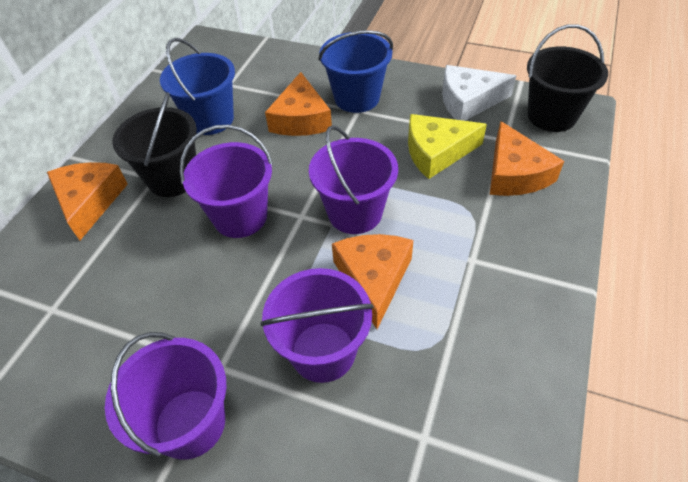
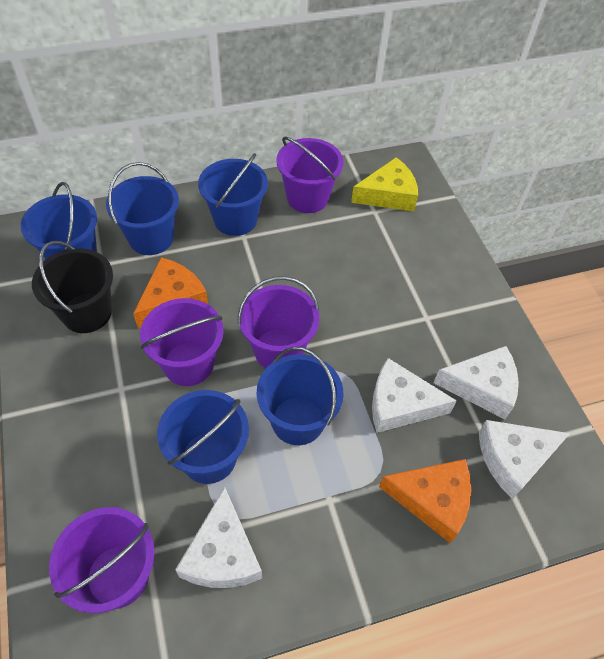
black bucket: [112,92,197,197] [527,25,608,132] = 2 -> [32,241,113,333] = 1
blue bucket: [160,38,235,135] [318,30,393,113] = 2 -> [21,182,97,259] [106,162,179,255] [157,390,249,484] [198,153,268,236] [257,346,343,445] = 5
orange cheese: [47,162,128,240] [265,72,332,136] [332,234,413,329] [490,121,564,196] = 4 -> [133,257,208,328] [379,459,471,543] = 2
white cheese: [442,65,516,121] = 1 -> [175,487,262,588] [372,358,457,433] [433,346,519,419] [479,420,570,499] = 4

